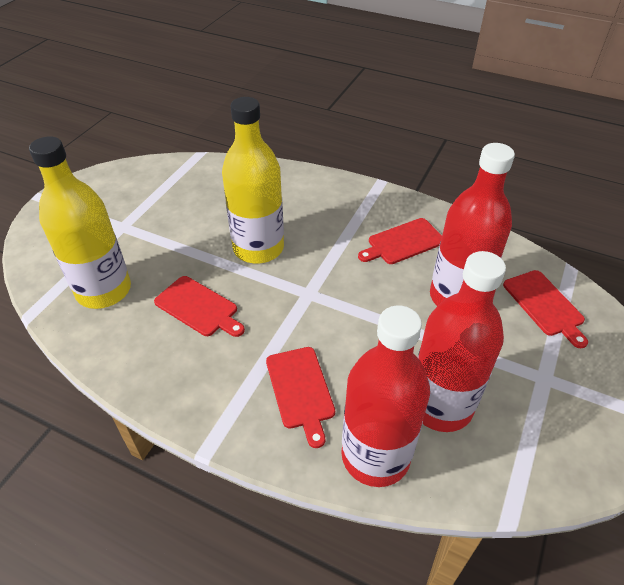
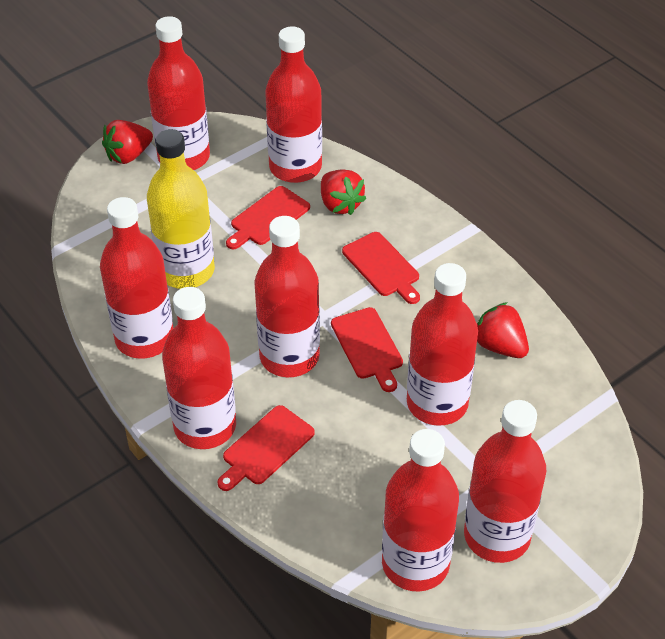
red bottle: [341,305,430,487] [418,251,506,432] [430,143,515,306] = 3 -> [100,197,174,359] [147,16,210,170] [162,287,236,449] [254,216,320,377] [265,26,322,183] [382,429,459,592] [407,263,478,426] [464,400,546,563] = 8
red strawberry: none = 0 -> [102,120,153,164] [321,170,366,215] [477,302,529,358] = 3
yellow bottle: [29,136,131,309] [222,97,284,264] = 2 -> [147,129,215,289] = 1

